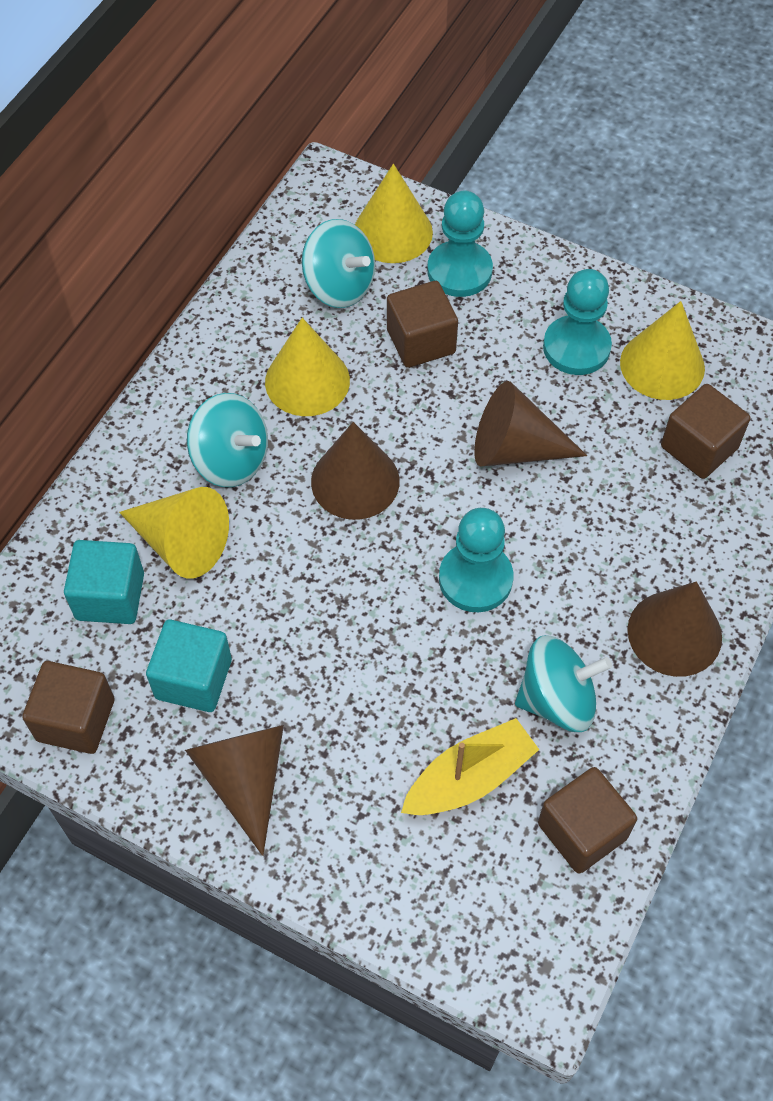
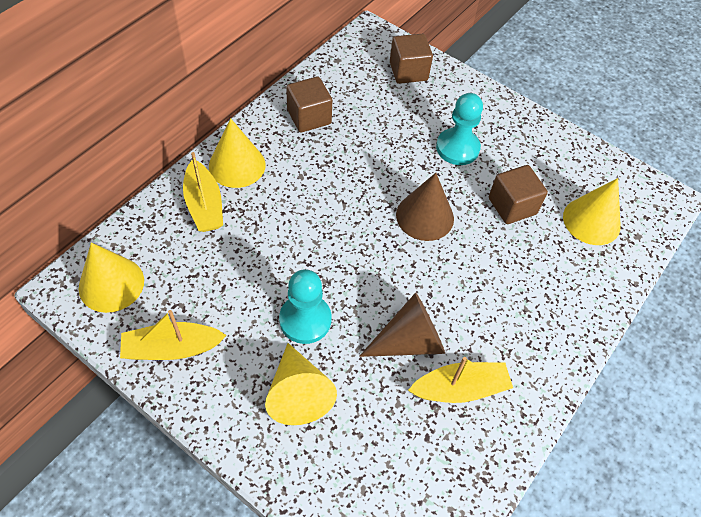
brown cone: [185,725,284,856] [311,422,400,520] [474,381,587,467] [627,581,722,677] = 4 -> [359,293,445,357] [396,173,454,241] = 2
brown cube: [22,661,115,754] [387,281,458,368] [538,767,637,874] [661,384,750,479] = 4 -> [286,76,332,132] [390,34,433,84] [489,165,548,224] = 3
turquoise cube: [64,540,144,624] [146,619,232,712] = 2 -> none = 0
turquoise pawn: [427,191,493,297] [439,508,513,612] [543,269,612,375] = 3 -> [279,269,332,344] [436,93,483,165] = 2
turquoise spinning top: [187,393,268,487] [302,219,375,308] [515,635,612,732] = 3 -> none = 0
yellow boat: [401,718,539,815] = 1 -> [120,310,227,360] [183,152,223,232] [408,357,513,403] = 3

